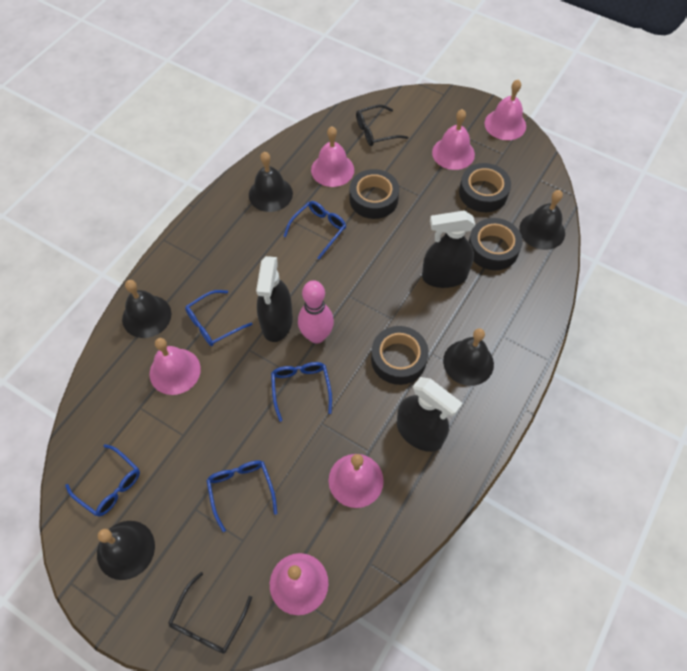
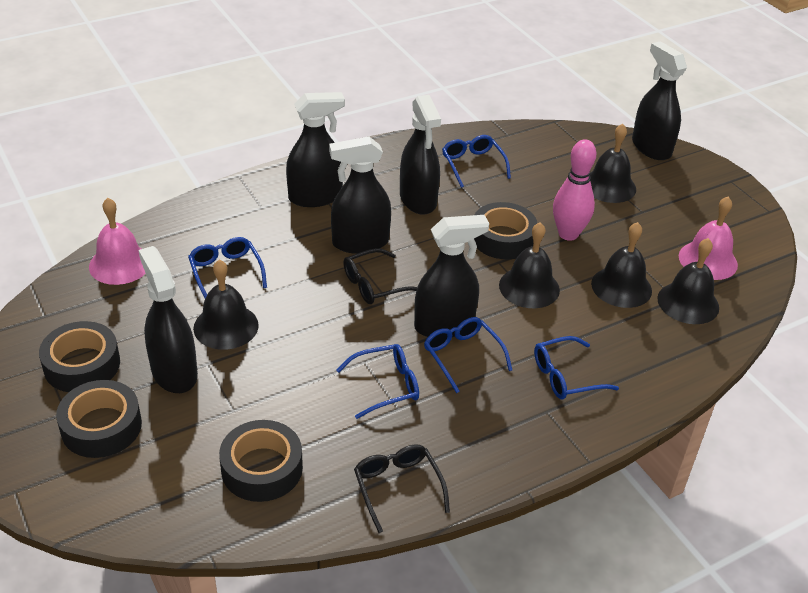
black spray bottle: [256,256,293,342] [397,377,463,452] [422,211,475,288] = 3 -> [138,246,198,393] [286,92,345,207] [329,137,391,254] [400,95,441,215] [414,215,489,337] [632,41,687,160] = 6
pink bell: [150,338,201,395] [270,553,329,615] [311,127,354,187] [329,454,384,508] [432,109,475,170] [485,79,526,140] = 6 -> [89,198,146,285] [679,197,738,280] = 2

